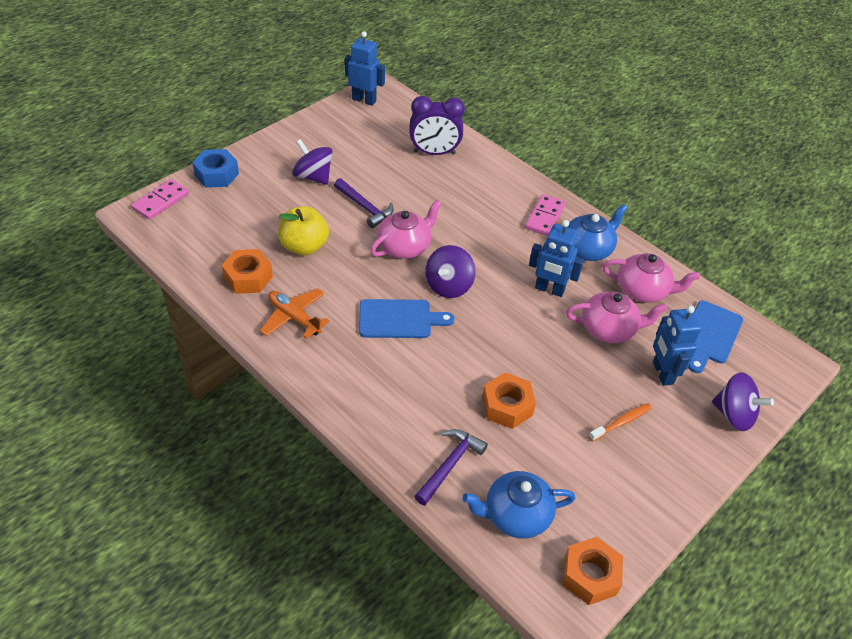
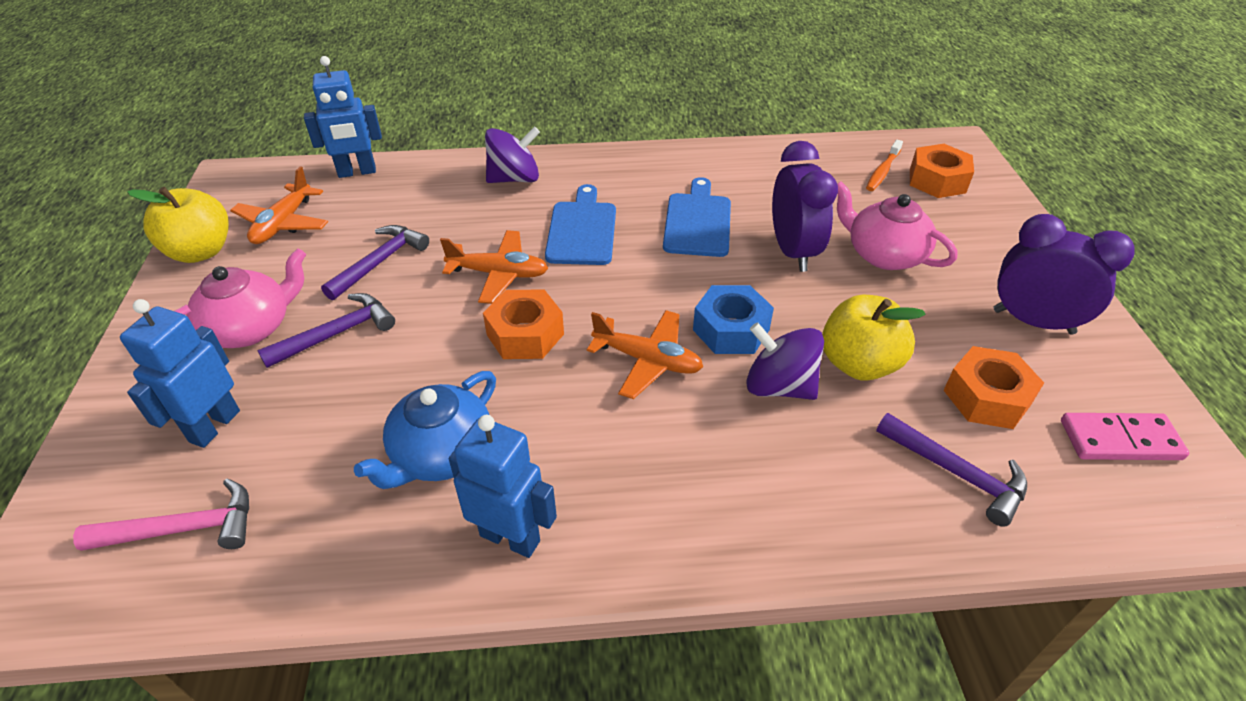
blue teapot: [462,471,575,539] [568,204,628,261] = 2 -> [354,371,496,489] = 1
orange plane: [260,288,330,339] = 1 -> [230,166,328,244] [440,230,548,304] [587,310,703,399] = 3
pink domino: [131,179,189,220] [525,194,566,236] = 2 -> [1061,413,1189,460] = 1
pink hammer: none = 0 -> [73,478,249,551] = 1
pink teapot: [370,200,442,259] [566,292,667,343] [602,253,700,303] = 3 -> [175,248,306,348] [837,181,957,270] = 2
purple clock: [409,96,465,155] = 1 -> [772,141,838,272] [993,214,1135,335] = 2
purple hammer: [334,178,394,228] [414,429,488,505] = 2 -> [257,293,395,368] [321,225,429,300] [876,413,1027,527] = 3
purple spinning top: [292,139,333,185] [425,245,475,298] [712,372,774,431] = 3 -> [485,126,540,183] [747,322,824,400] = 2
yellow apple: [278,206,329,256] = 1 -> [127,187,229,263] [822,295,926,381] = 2

